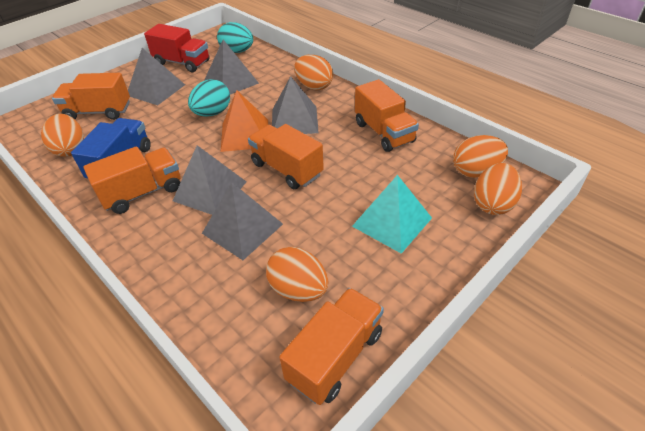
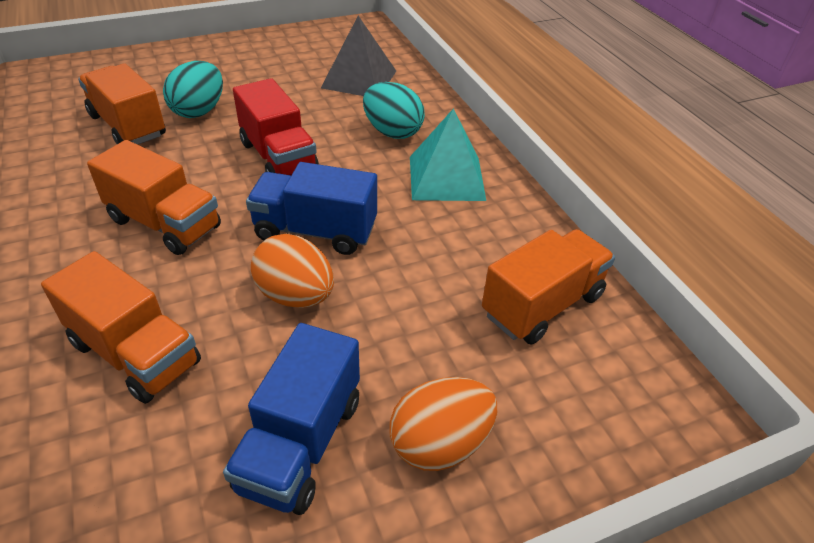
blue truck: [71,118,151,178] = 1 -> [223,323,360,515] [246,162,377,255] = 2
grey pyramid: [128,48,185,105] [173,145,246,215] [202,182,283,260] [204,40,259,95] [272,76,319,134] = 5 -> [321,16,396,96] = 1
orange egg: [41,114,84,157] [266,247,329,302] [294,55,333,90] [453,135,508,178] [474,163,522,215] = 5 -> [251,234,334,308] [390,377,497,471] = 2
orange pyramid: [221,90,268,152] = 1 -> none = 0
orange truck: [52,73,130,120] [83,146,181,214] [248,124,324,189] [279,288,384,405] [355,79,419,152] = 5 -> [41,251,201,404] [78,63,166,145] [87,140,221,255] [482,229,615,344] = 4

